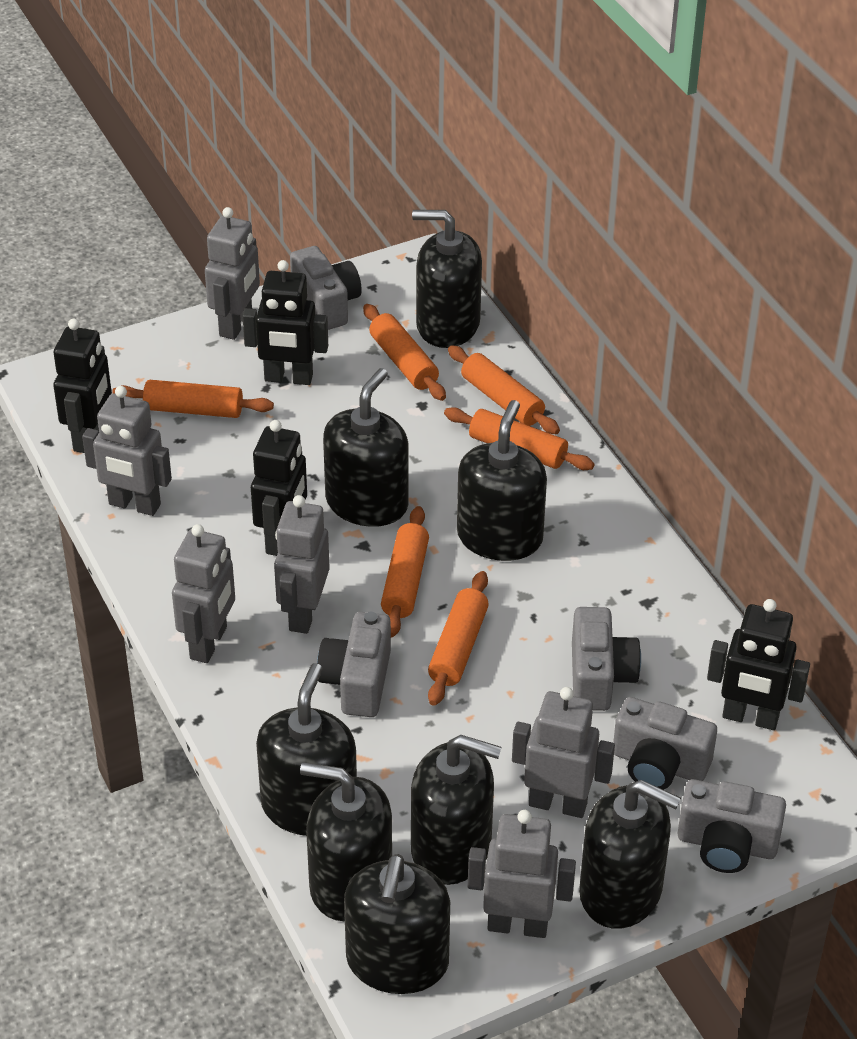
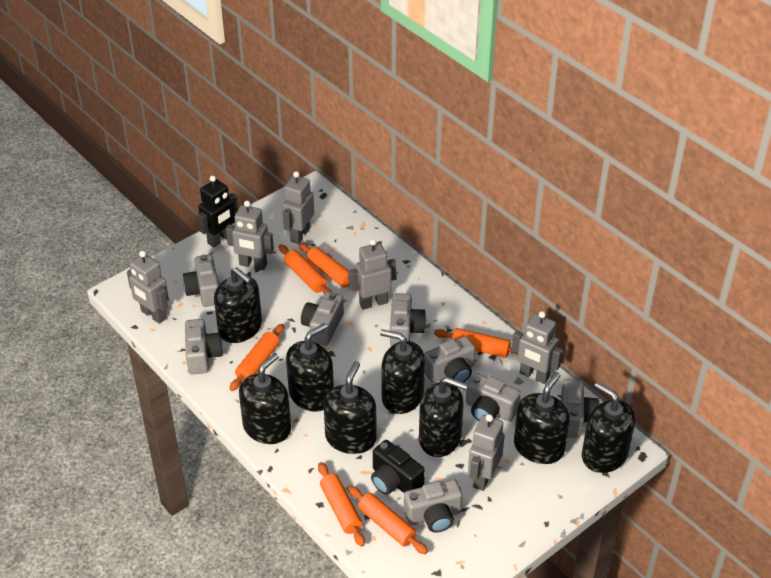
black camera: none = 0 -> [371,440,425,495] = 1
black robot: [53,319,112,453] [242,260,328,385] [251,420,307,556] [707,599,810,730] = 4 -> [198,175,238,248] = 1
grey camera: [290,246,362,330] [317,612,391,717] [572,607,641,711] [613,697,717,790] [678,779,786,873] = 5 -> [183,254,219,307] [185,319,223,374] [301,292,344,346] [390,293,426,346] [404,479,462,532] [424,336,475,383] [466,373,521,422] [561,379,599,438] = 8

